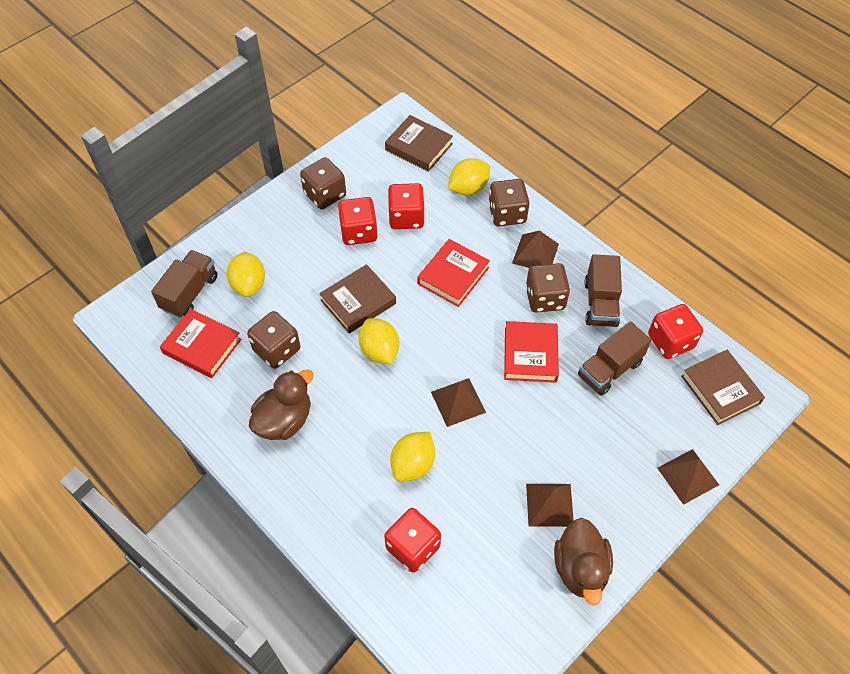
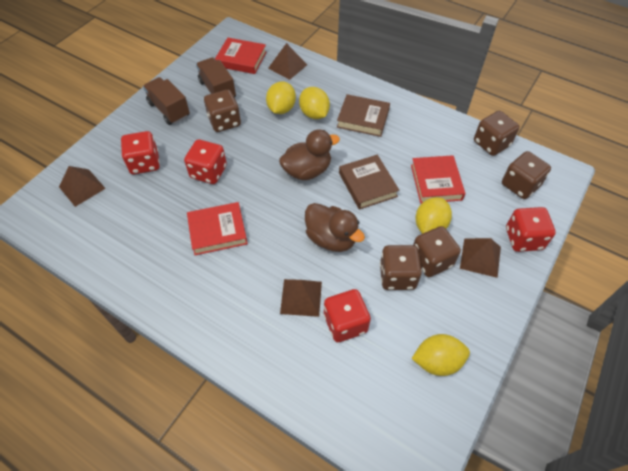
brown book: [319,264,396,333] [385,115,453,172] [681,350,765,425] = 3 -> [337,94,390,137] [339,155,399,210] = 2
brown dice: [247,311,301,369] [300,157,346,209] [488,179,530,226] [526,263,570,313] = 4 -> [204,90,241,132] [380,245,422,290] [413,226,461,277] [474,111,519,156] [502,151,551,199] = 5
brown truck: [151,250,217,318] [578,321,651,396] [584,254,622,327] = 3 -> [143,77,190,125] [196,57,236,97] = 2

